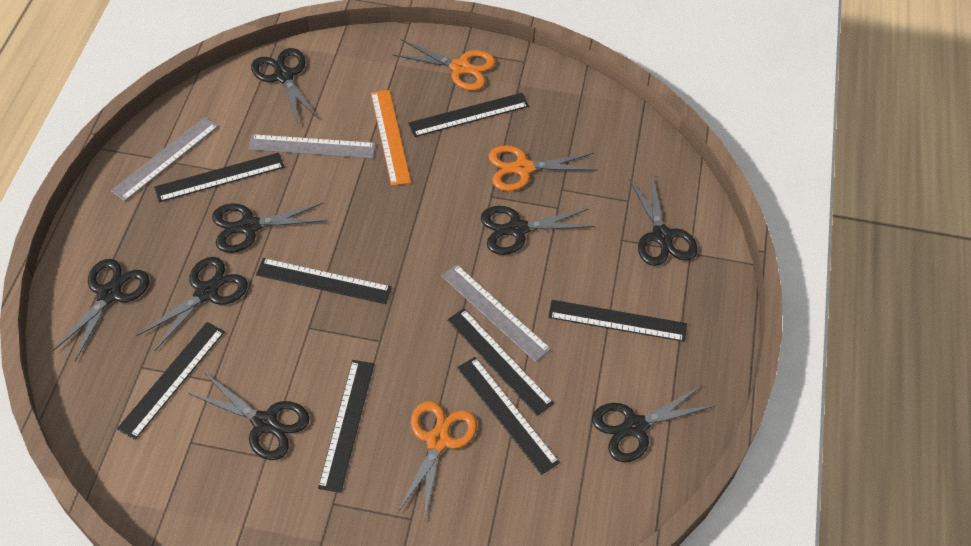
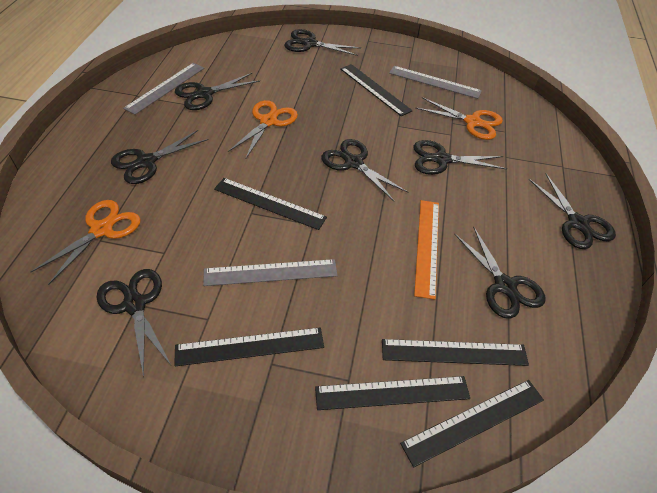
black ruler: [117,322,225,440] [154,153,284,202] [256,258,392,304] [318,360,374,493] [408,93,529,137] [447,309,554,416] [457,357,560,475] [548,300,687,342] = 8 -> [174,327,324,366] [214,178,327,230] [315,376,470,410] [340,64,413,116] [382,339,529,366] [400,380,544,467] = 6

